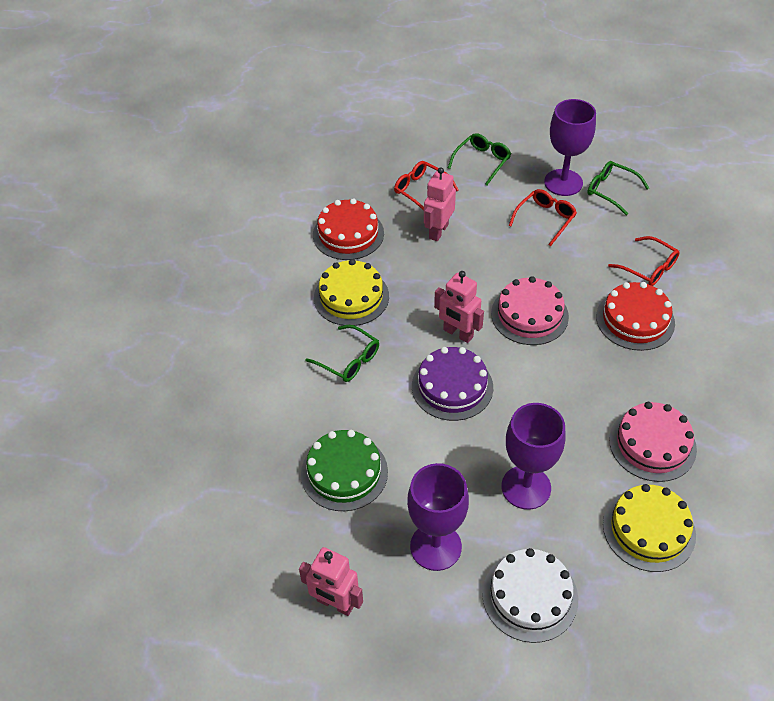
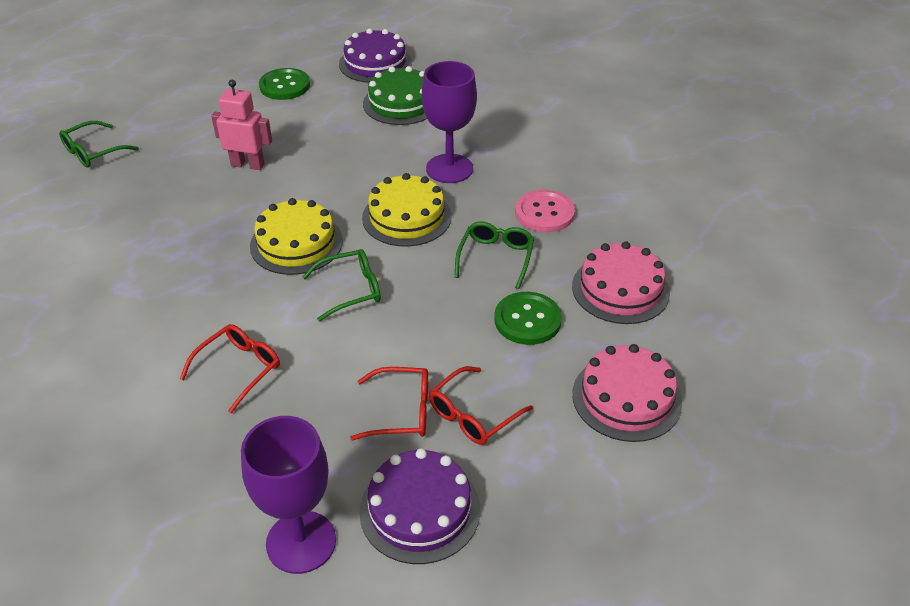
green button: none = 0 -> [259,68,310,100] [494,292,562,345] = 2
pink button: none = 0 -> [515,190,575,232] = 1
pink robot: [299,547,363,616] [424,167,456,241] [434,271,484,343] = 3 -> [211,80,272,170] = 1
purple cake: [412,347,493,421] = 1 -> [339,28,412,83] [359,448,480,564] = 2
purple goblet: [407,463,469,571] [501,403,566,510] [544,99,596,196] = 3 -> [241,416,336,574] [422,61,477,183] = 2
red cake: [313,198,384,260] [596,282,675,351] = 2 -> none = 0
white cake: [482,548,578,643] = 1 -> none = 0

